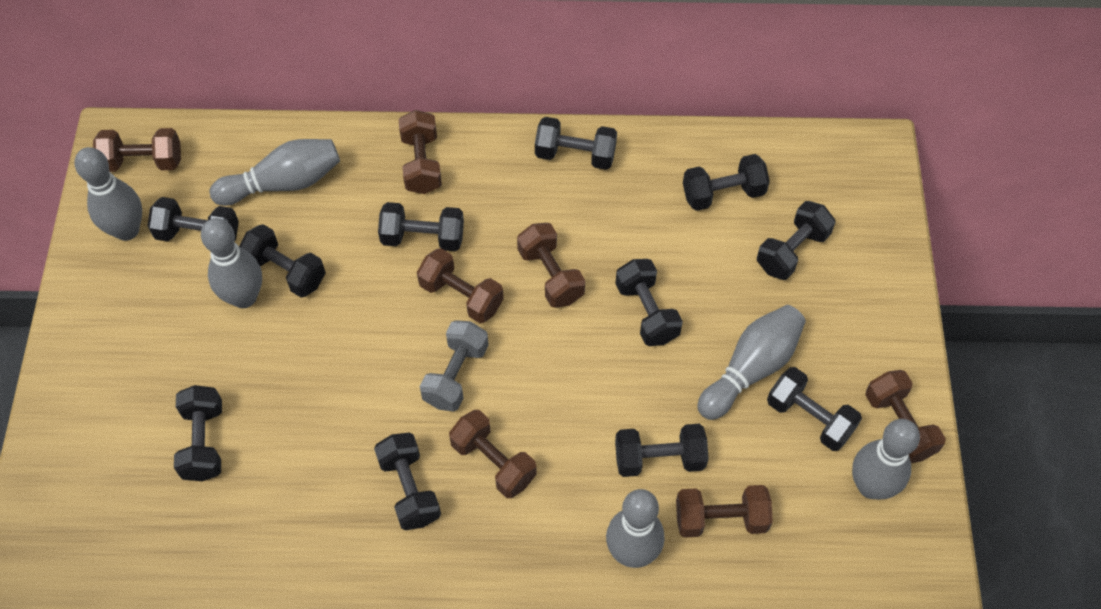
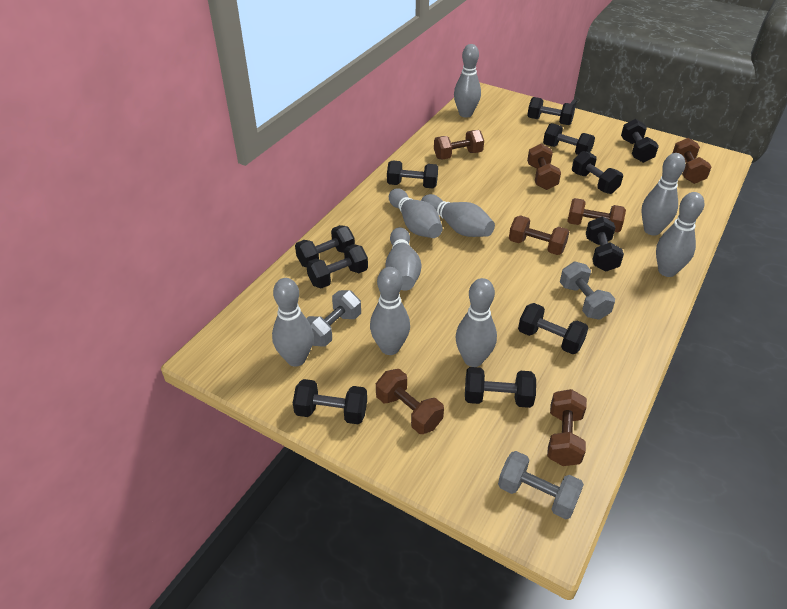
grey bowling pin: [75,147,142,241] [201,218,262,308] [209,139,340,206] [606,489,664,568] [697,305,806,420] [852,419,920,500] = 6 -> [272,278,314,367] [370,267,410,355] [386,227,421,291] [389,188,443,238] [421,194,495,237] [454,44,481,118] [456,278,497,367] [641,153,686,236] [656,192,704,277] = 9
grey dumbbell: [420,320,489,412] = 1 -> [306,290,361,347] [498,451,584,519] [560,262,615,320] = 3

